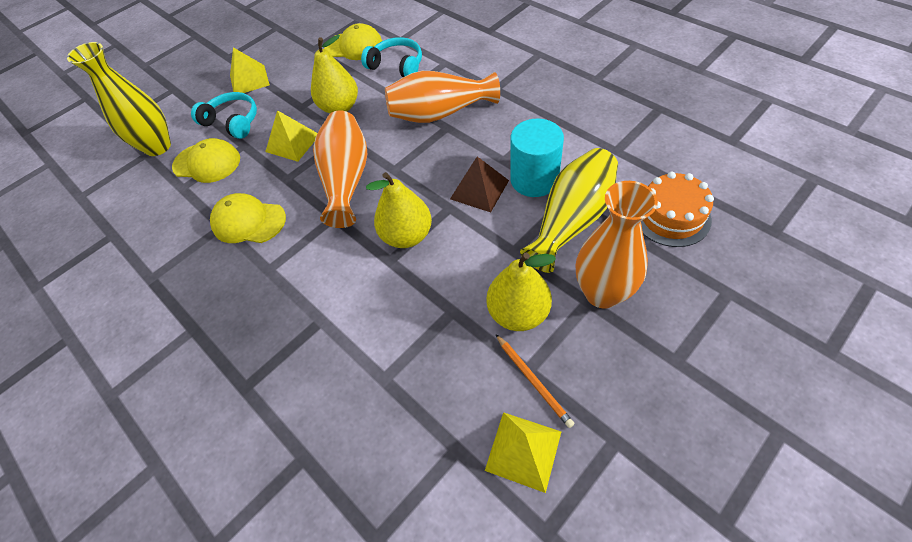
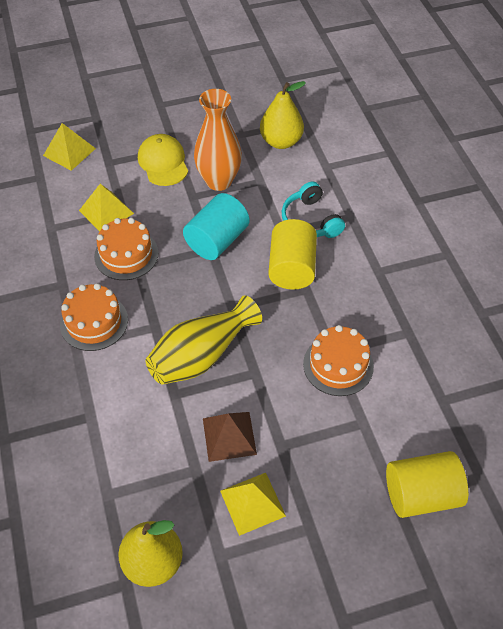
orange cake: [641,172,714,247] = 1 -> [60,283,128,351] [94,218,159,280] [303,325,374,396] = 3
orange pencil: [496,334,575,428] = 1 -> none = 0
orange vase: [313,110,367,228] [385,71,500,123] [576,181,658,309] = 3 -> [194,89,242,191] = 1
turquoise headphones: [191,92,257,139] [361,37,422,77] = 2 -> [282,182,345,238] = 1
yellow cap: [172,138,240,183] [210,193,286,243] [324,23,382,60] = 3 -> [138,134,188,186] = 1
yellow cylinder: none = 0 -> [268,219,317,290] [386,451,468,518] = 2
yellow pear: [311,35,358,113] [366,172,432,248] [486,253,556,331] = 3 -> [118,520,183,587] [260,81,306,149] = 2
yellow vase: [67,42,171,156] [520,148,618,273] = 2 -> [146,295,262,385] = 1

